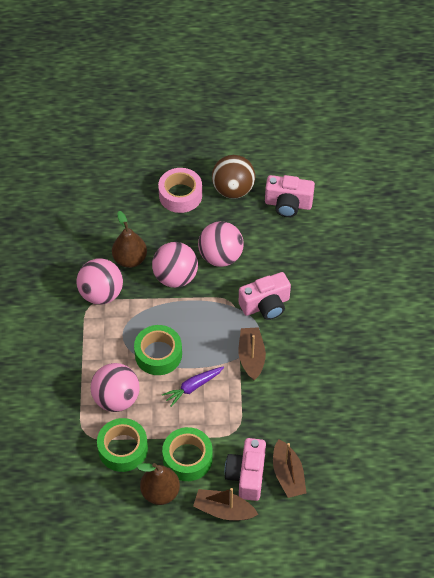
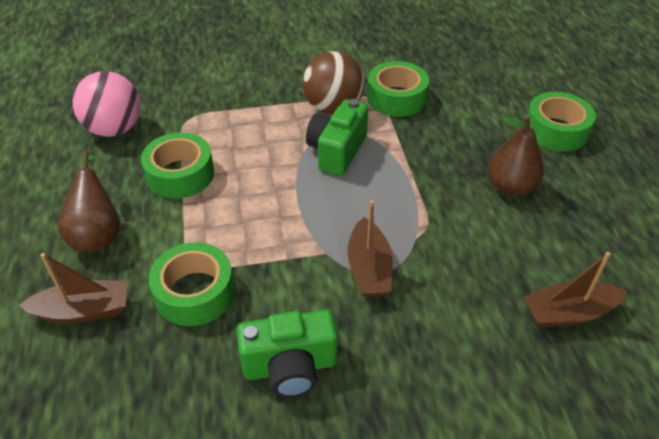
green camera: none = 0 -> [236,309,338,398] [306,99,368,176] = 2
green tape: [97,418,148,472] [134,325,182,375] [162,427,213,481] = 3 -> [141,132,214,199] [148,242,235,326] [367,61,429,117] [525,92,596,152] = 4
pink ball: [76,258,123,305] [91,363,140,412] [152,242,198,288] [198,221,244,267] = 4 -> [73,71,141,137] = 1
pink camera: [224,438,266,501] [239,272,291,320] [265,175,315,217] = 3 -> none = 0
pink tape: [158,168,202,213] = 1 -> none = 0
purple carrot: [162,367,224,407] = 1 -> none = 0

